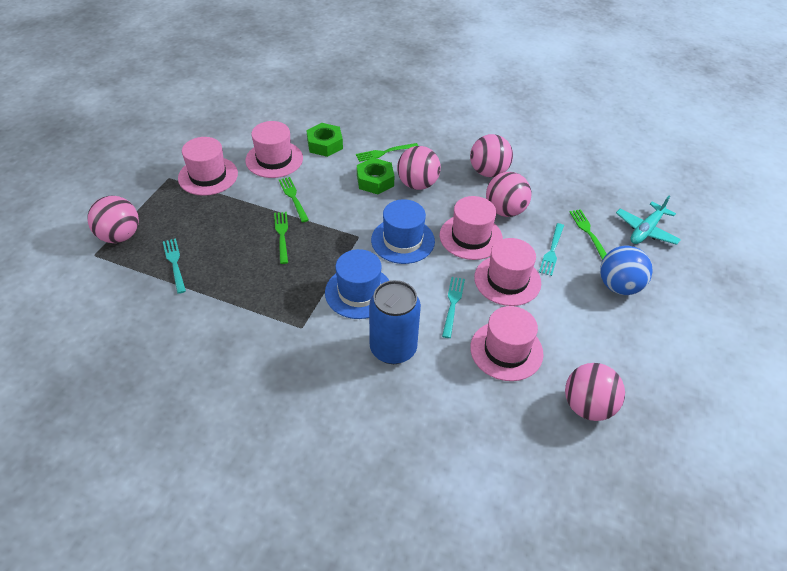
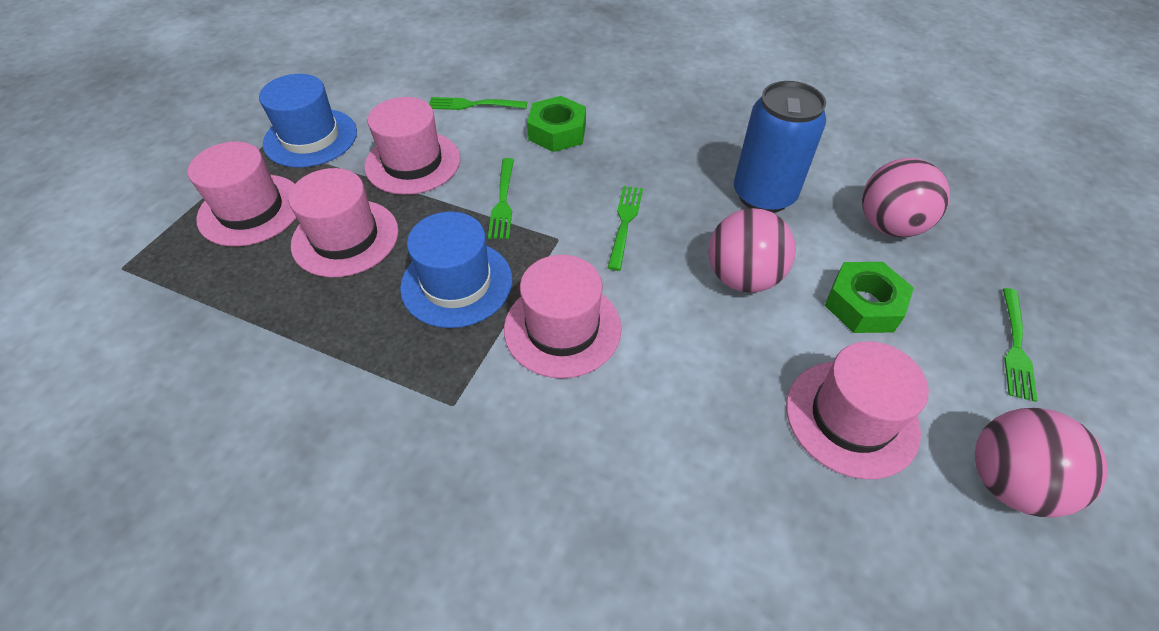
blue ball: [600,246,653,295] = 1 -> none = 0
pink ball: [87,196,139,243] [397,146,441,190] [470,134,513,177] [486,172,532,217] [565,363,625,421] = 5 -> [708,208,795,293] [862,158,950,237] [975,408,1107,517] = 3
turquoise fork: [163,239,186,294] [442,277,465,338] [539,223,564,276] = 3 -> none = 0
turquoise plane: [616,196,681,245] = 1 -> none = 0

